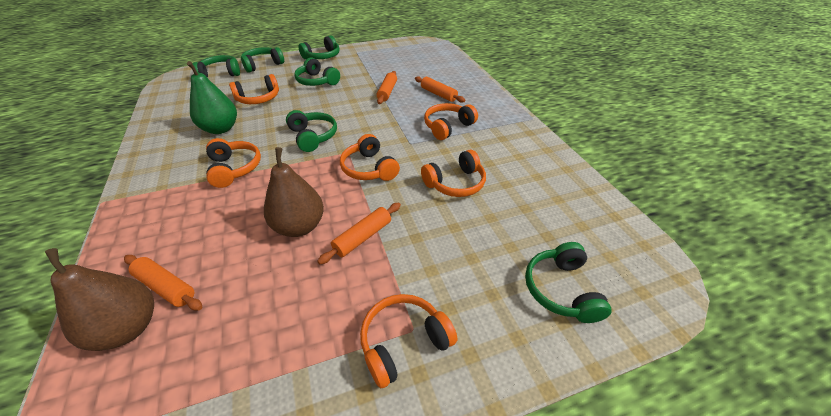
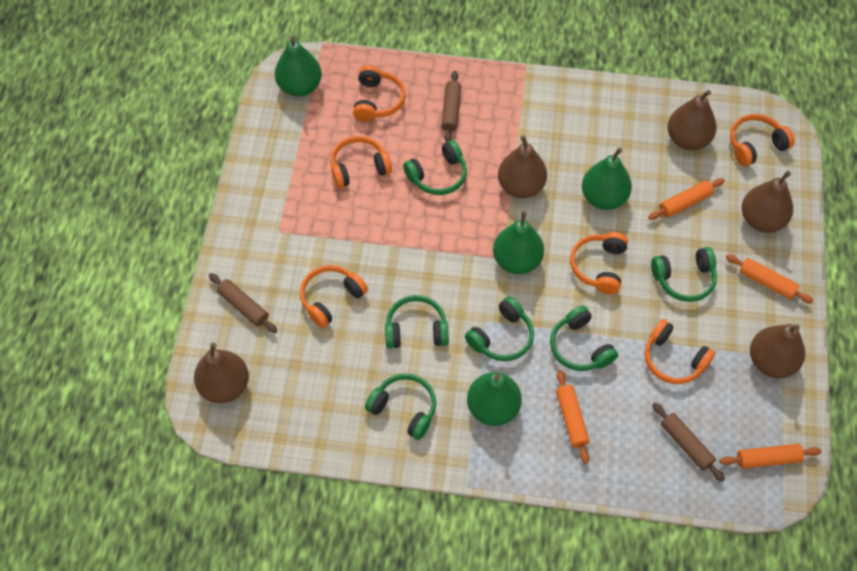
brown pear: [45,248,154,351] [264,147,324,237] = 2 -> [194,343,249,403] [498,136,547,198] [667,90,717,150] [742,171,793,233] [750,324,805,378] = 5
brown rolling pin: none = 0 -> [209,273,277,333] [441,71,461,142] [652,402,725,482] = 3
green pear: [187,61,237,134] = 1 -> [275,36,322,97] [467,372,522,426] [493,211,544,274] [582,148,632,210] = 4

